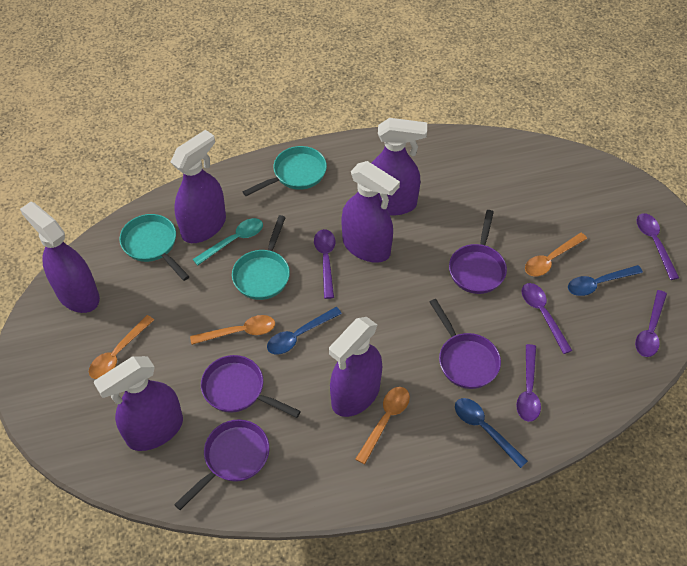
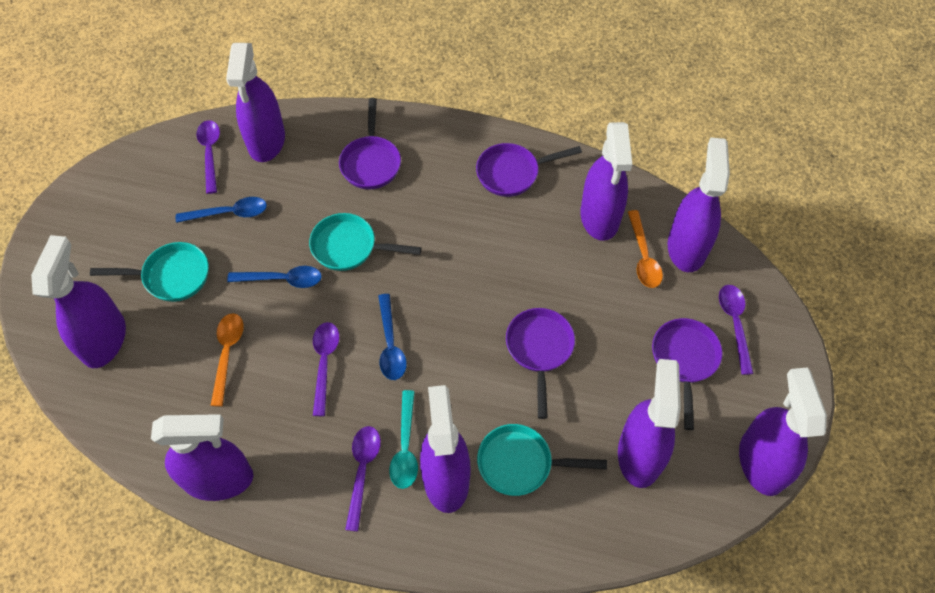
orange spoon: [89,315,154,379] [190,315,275,345] [355,387,410,464] [525,233,587,276] = 4 -> [210,313,244,407] [628,210,663,288] = 2
purple spoon: [314,229,335,299] [516,344,541,422] [522,283,573,354] [635,290,667,357] [637,213,679,280] = 5 -> [196,120,220,194] [313,322,339,416] [345,426,381,532] [719,285,754,375] = 4
purple spray bottle: [20,202,100,313] [94,356,183,451] [170,130,226,243] [329,317,382,417] [341,161,400,263] [371,118,427,216] = 6 -> [31,235,126,368] [151,414,253,501] [226,43,285,162] [420,385,471,513] [581,122,632,241] [618,359,681,488] [668,137,730,272] [739,367,827,496] = 8

